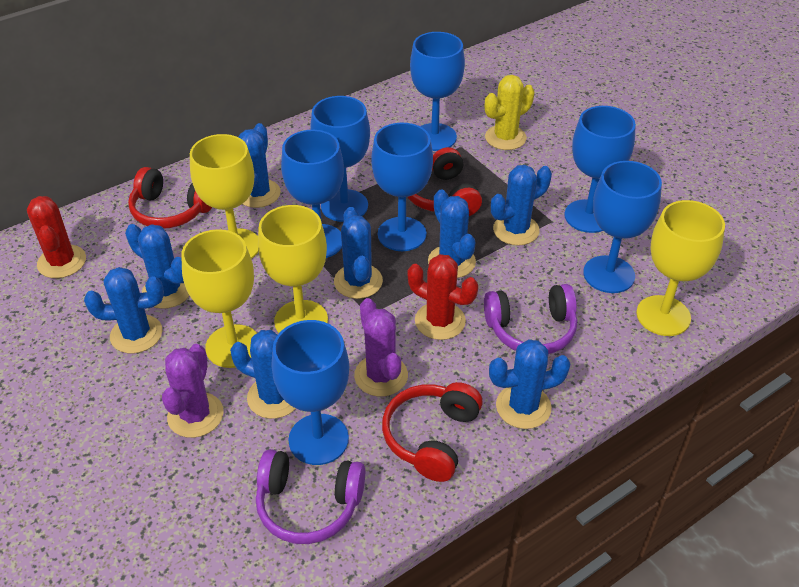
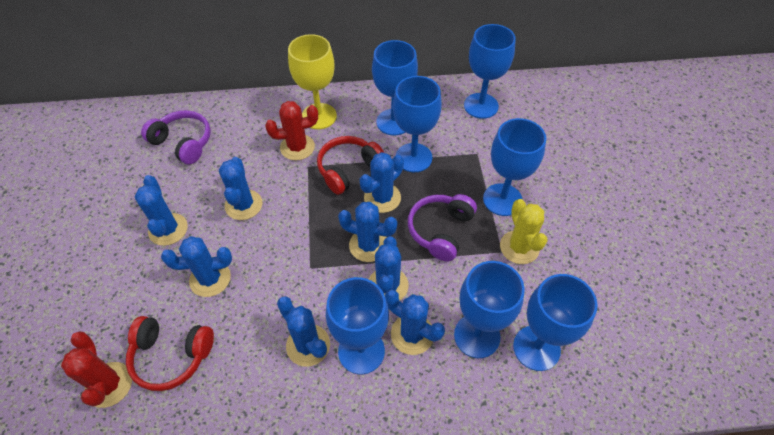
purple cactus: [162,344,224,438] [354,298,408,397] = 2 -> none = 0
red headphones: [128,167,212,228] [382,382,483,482] [408,147,482,216] = 3 -> [126,316,214,391] [317,136,384,195] = 2
yellow goblet: [181,229,257,368] [190,134,259,259] [258,205,328,333] [636,200,725,336] = 4 -> [288,34,337,129] = 1

